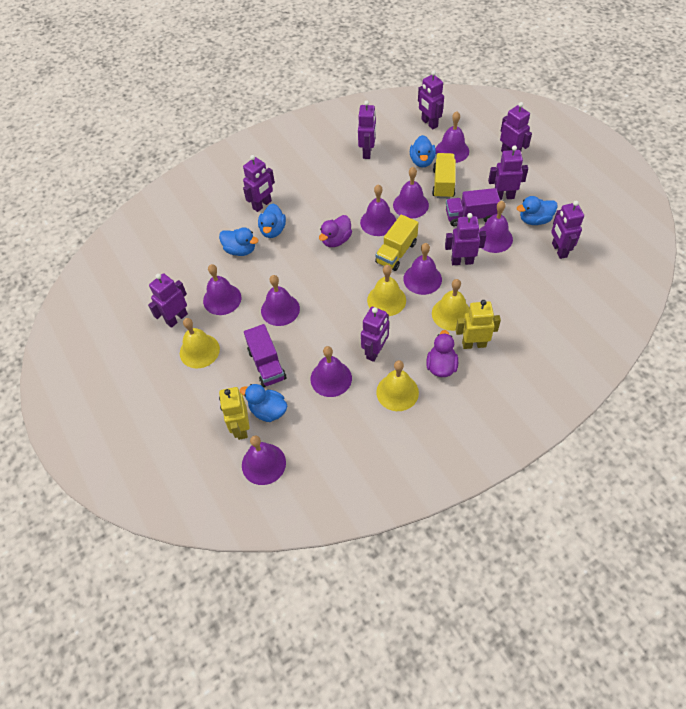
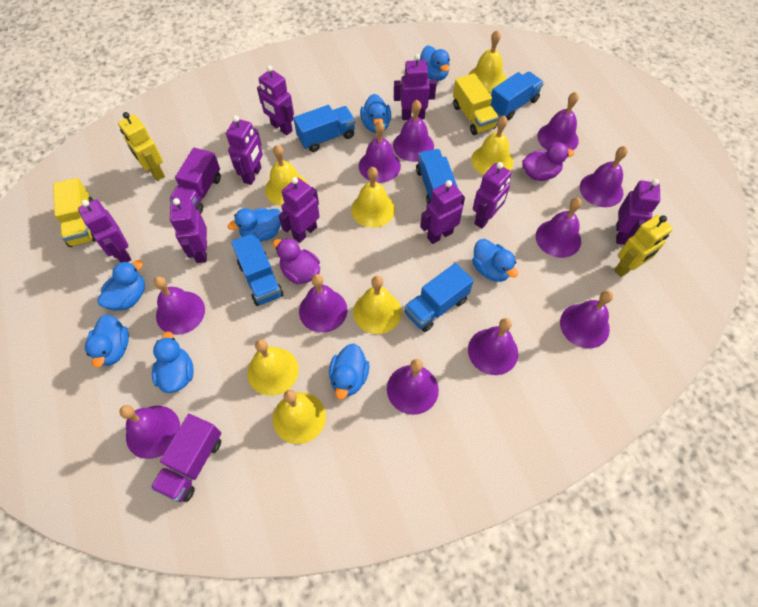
blue duck: [219,227,258,256] [239,384,287,422] [258,204,286,238] [410,135,436,168] [517,196,558,225] = 5 -> [85,314,129,368] [97,260,145,310] [152,331,194,393] [228,208,282,242] [329,344,369,399] [360,94,391,133] [419,46,450,81] [472,239,518,282] = 8
blue truck: none = 0 -> [231,233,283,306] [294,105,355,152] [405,263,474,332] [416,149,458,204] [490,72,544,120] = 5
purple bell: [203,264,242,315] [242,436,286,485] [261,275,300,326] [310,346,352,397] [360,184,396,236] [393,167,429,219] [404,243,442,295] [436,111,469,163] [479,201,513,253] = 9 -> [119,405,180,459] [153,276,205,335] [299,274,347,333] [359,121,401,183] [387,359,439,415] [393,100,434,162] [468,318,518,375] [536,197,582,258] [537,92,579,150] [560,290,613,348] [580,146,628,207] = 11
yellow bell: [180,318,220,368] [367,265,406,316] [376,360,419,411] [432,279,469,331] = 4 -> [247,339,299,396] [265,145,307,206] [273,390,326,444] [351,167,395,228] [353,276,402,334] [469,30,506,93] [471,116,513,175] = 7

